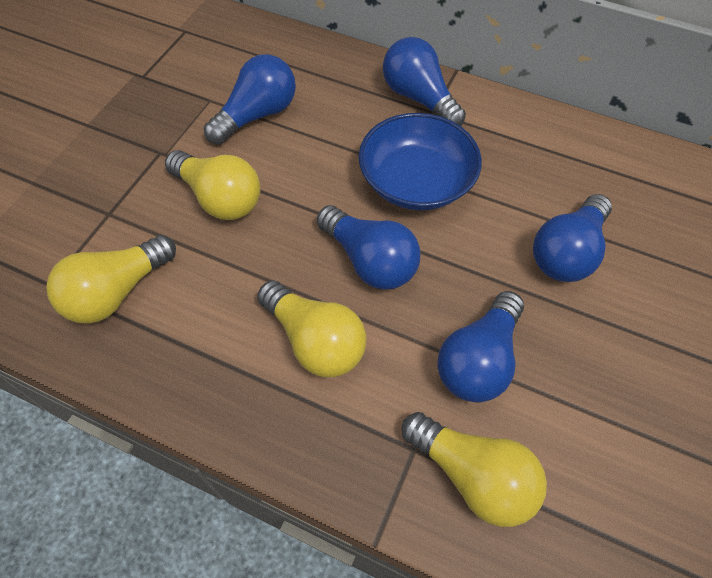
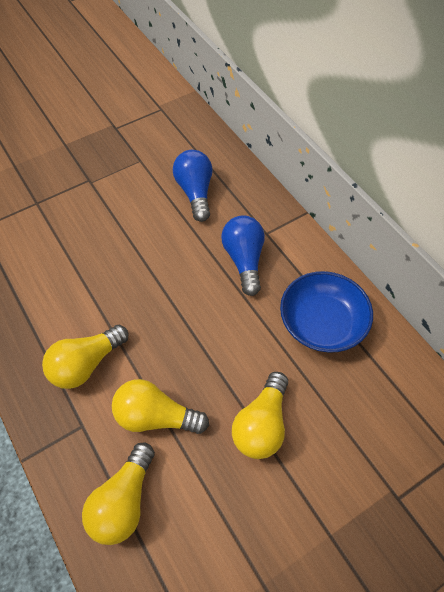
blue light bulb: [204,54,296,144] [316,205,420,290] [383,37,466,126] [437,291,524,402] [533,194,612,282] = 5 -> [173,150,213,222] [221,215,265,296] = 2

